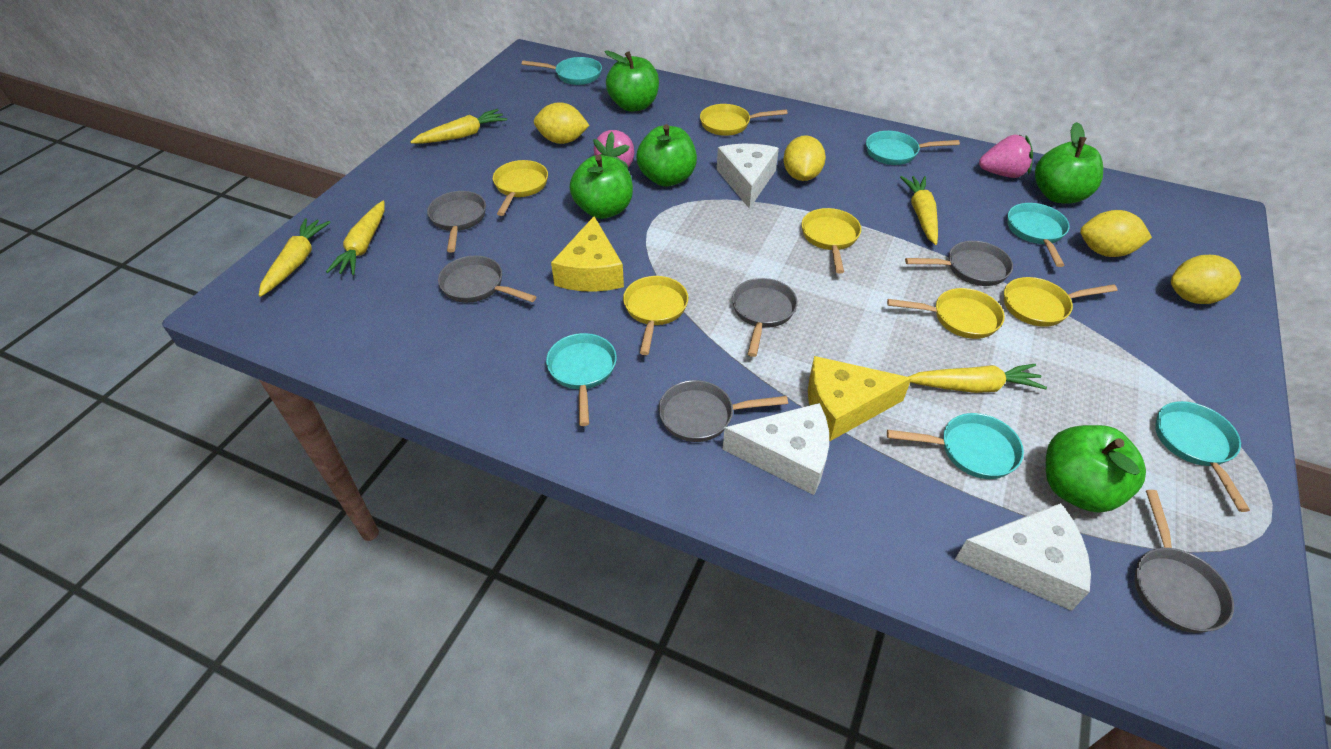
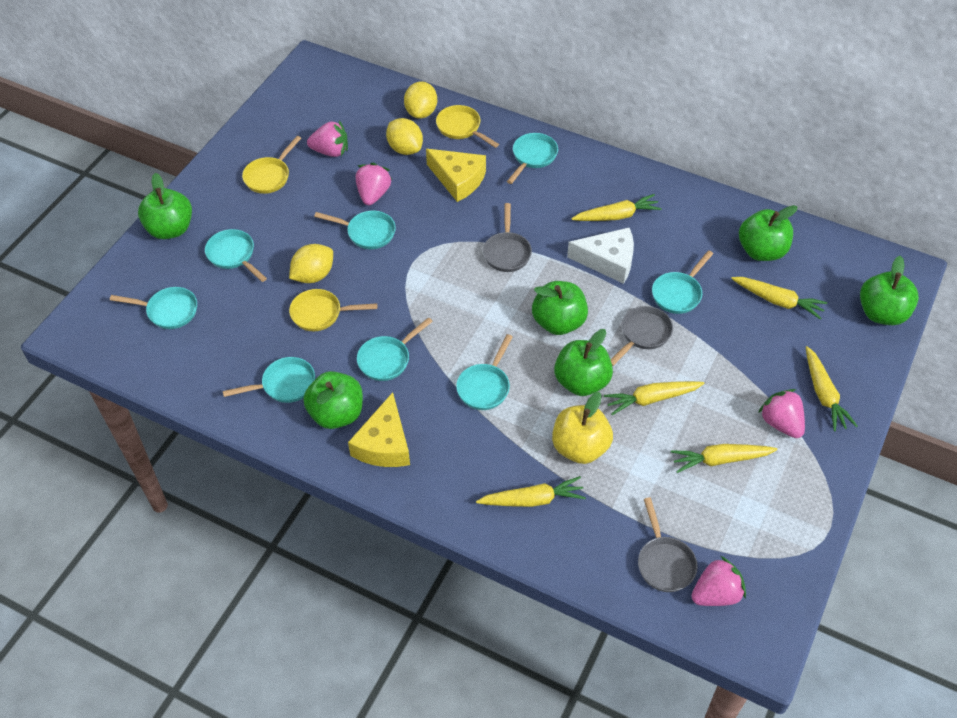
green apple: [570,155,633,219] [604,50,659,112] [636,124,697,187] [1035,122,1103,204] [1046,425,1146,513] = 5 -> [138,173,192,239] [303,371,363,429] [532,281,588,335] [554,329,613,396] [739,205,797,261] [860,256,919,325] = 6
grey pan: [427,191,486,253] [438,256,536,303] [659,380,788,442] [732,278,798,357] [905,241,1013,286] [1134,490,1234,633] = 6 -> [483,203,532,272] [611,306,673,366] [638,497,698,592] = 3
pink strawberry: [593,130,634,168] [979,134,1033,178] = 2 -> [307,121,348,157] [356,163,392,205] [691,556,746,606] [758,389,805,438] = 4
turquoise pan: [522,57,602,85] [546,333,617,426] [866,131,960,165] [887,413,1024,479] [1007,203,1070,267] [1155,401,1250,512] = 6 -> [110,287,197,329] [205,229,267,282] [223,357,315,403] [314,211,396,249] [357,317,433,381] [456,334,513,410] [507,133,558,184] [652,250,713,314] = 8
white cheese: [717,144,779,209] [723,403,829,495] [955,503,1091,611] = 3 -> [567,228,634,284] = 1
yellow apple: none = 0 -> [552,392,613,464] = 1
yellow carrot: [259,218,331,297] [326,201,385,275] [410,109,507,144] [900,176,938,245] [908,364,1047,393] = 5 -> [476,476,586,507] [571,194,662,221] [604,381,704,415] [671,444,778,473] [731,277,827,319] [806,346,857,432] = 6
yellow lemon: [534,102,590,144] [783,135,826,181] [1080,210,1152,257] [1171,255,1241,304] = 4 -> [289,244,333,283] [386,118,423,155] [404,81,437,119] = 3
yellow pan: [493,160,548,216] [623,276,688,355] [700,104,787,136] [801,208,861,274] [887,288,1005,339] [1004,277,1117,327] = 6 -> [242,136,301,194] [289,289,377,331] [436,105,499,148] = 3

